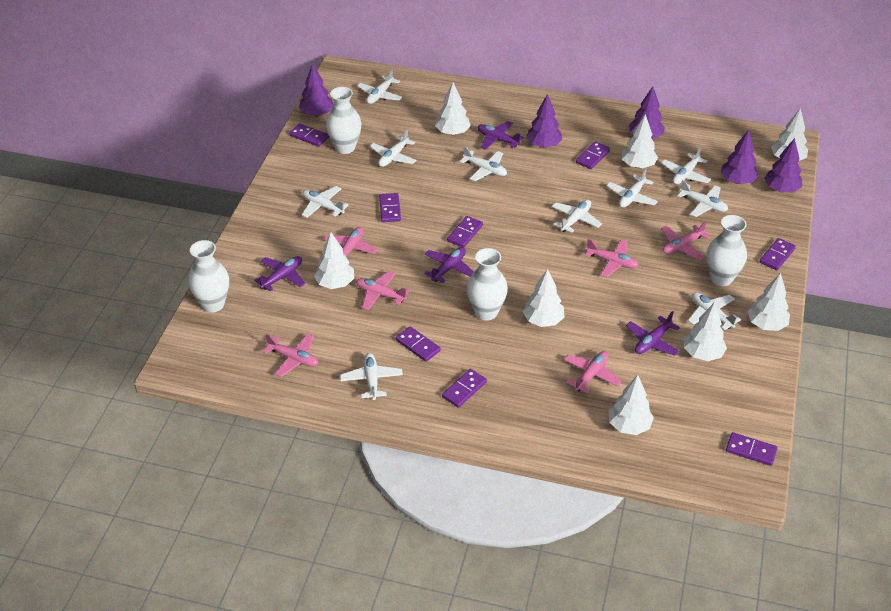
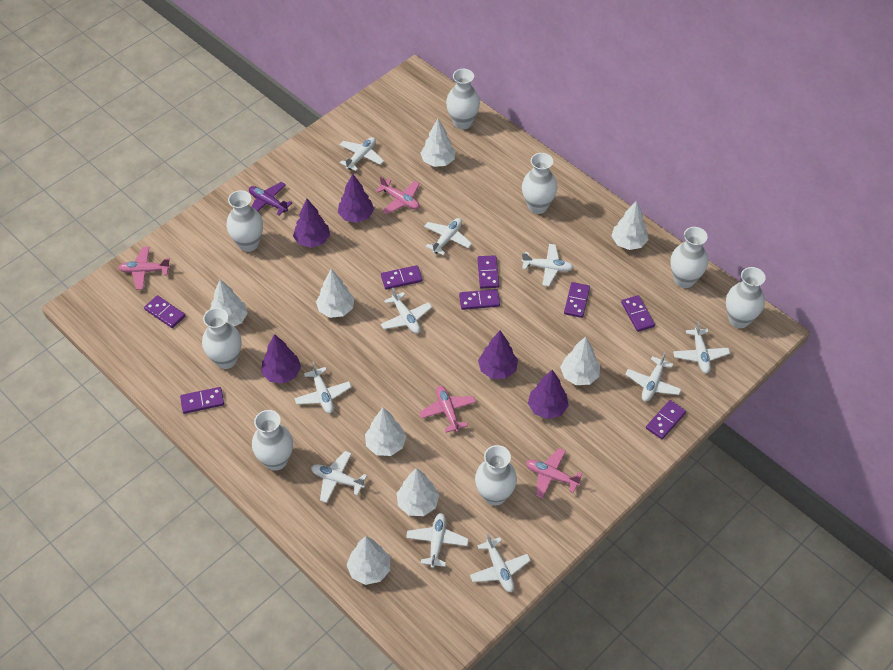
pink plane: [263,334,318,377] [324,227,377,263] [356,271,410,310] [564,351,621,394] [585,239,639,277] [661,221,710,260] = 6 -> [118,247,171,289] [376,176,420,214] [419,386,476,433] [526,448,582,499] = 4
purple plane: [254,256,306,292] [424,247,474,283] [478,121,524,150] [626,311,680,356] = 4 -> [249,182,293,216] = 1
white vase: [188,240,229,312] [326,87,362,154] [467,248,508,321] [707,215,747,286] = 4 -> [202,308,241,369] [227,190,263,252] [252,410,293,471] [446,69,480,130] [475,445,517,506] [522,153,557,214] [670,227,708,288] [726,267,766,328] = 8

